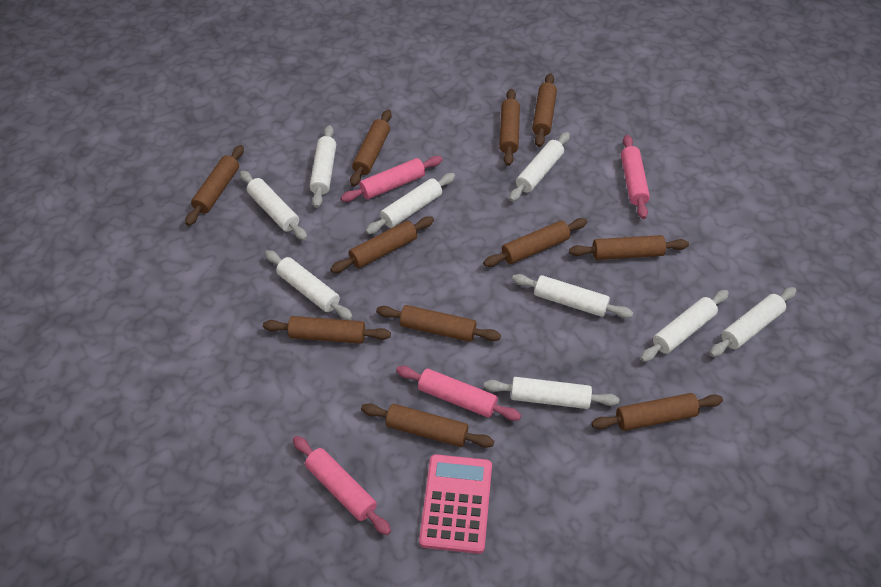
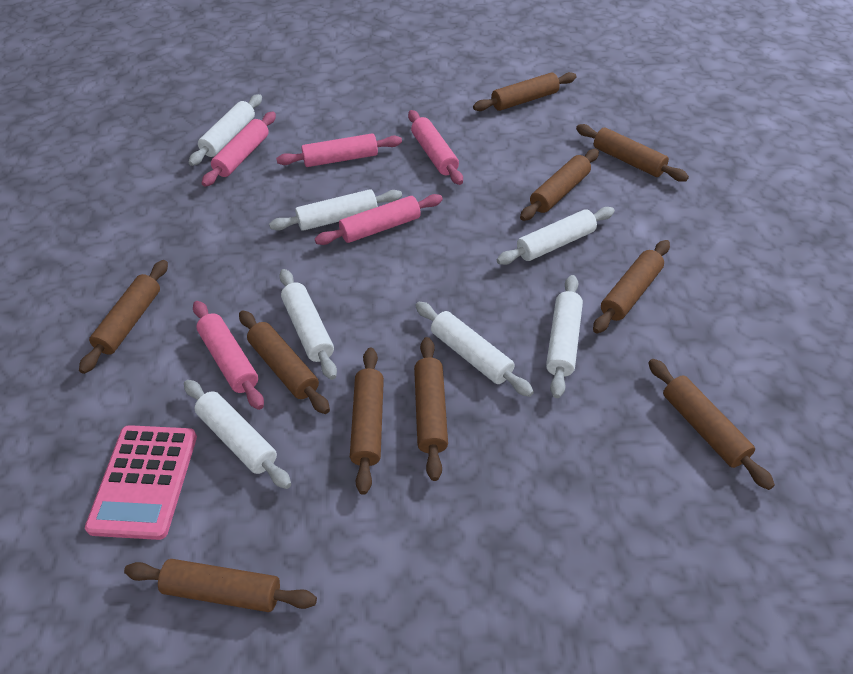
brown rolling pin: [185,145,244,226] [263,316,391,344] [330,216,434,273] [350,109,392,187] [361,403,494,448] [376,305,501,342] [483,218,587,267] [499,89,520,166] [532,73,557,147] [569,235,689,260] [591,393,723,431] = 11 -> [79,260,168,374] [124,559,317,612] [239,310,330,414] [350,347,384,495] [414,337,448,481] [473,72,576,111] [520,149,599,221] [576,124,689,182] [593,240,670,333] [648,359,775,490] = 10
pink rolling pin: [293,436,391,535] [341,156,443,202] [396,366,521,421] [621,135,650,219] = 4 -> [193,301,264,410] [202,112,276,187] [276,134,402,167] [315,194,443,245] [408,110,463,185] = 5
white rolling pin: [240,170,307,240] [265,250,353,320] [310,125,336,208] [365,173,455,234] [484,377,619,409] [509,132,570,202] [512,274,633,318] [640,290,729,362] [709,287,797,357] = 9 -> [184,380,291,489] [189,94,262,166] [269,189,402,231] [279,269,337,380] [415,302,534,397] [497,207,615,265] [546,275,583,398] = 7

